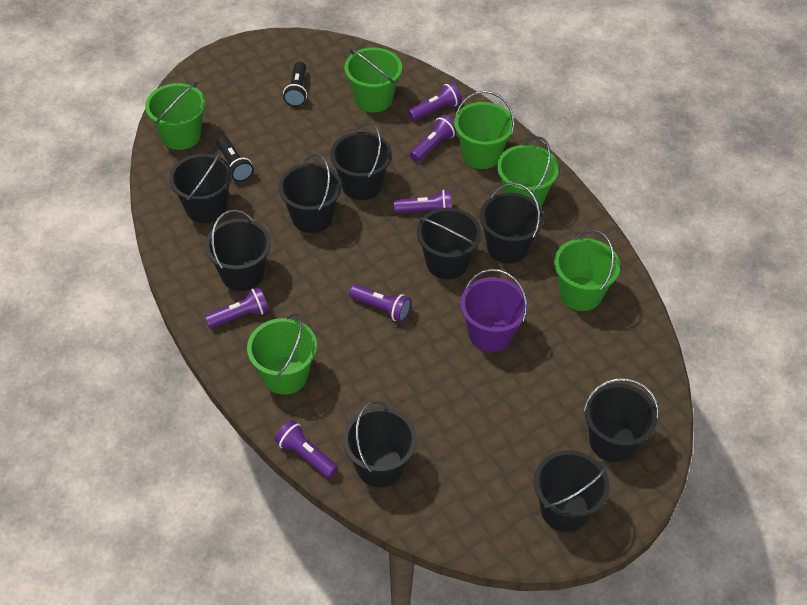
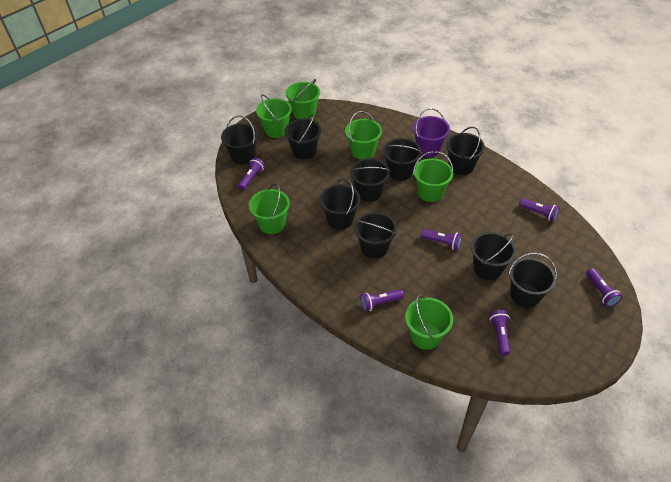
black flashlight: [216,136,254,182] [283,62,307,107] = 2 -> none = 0

